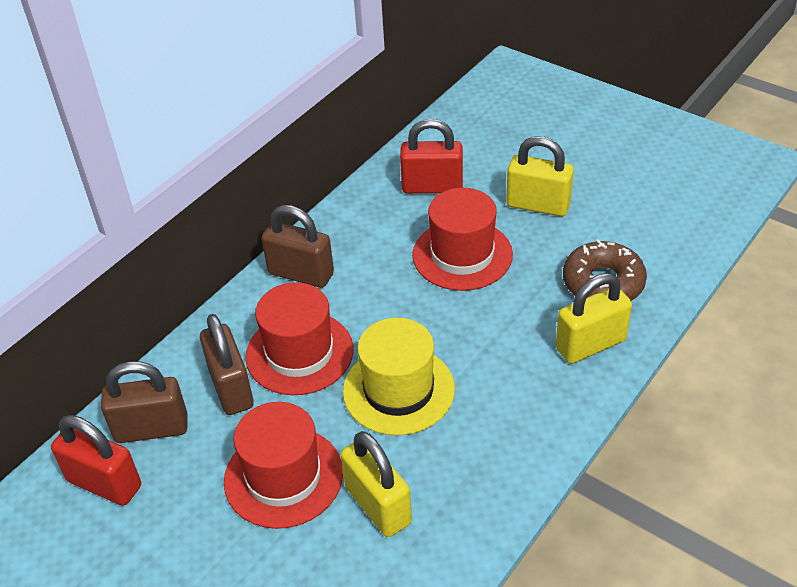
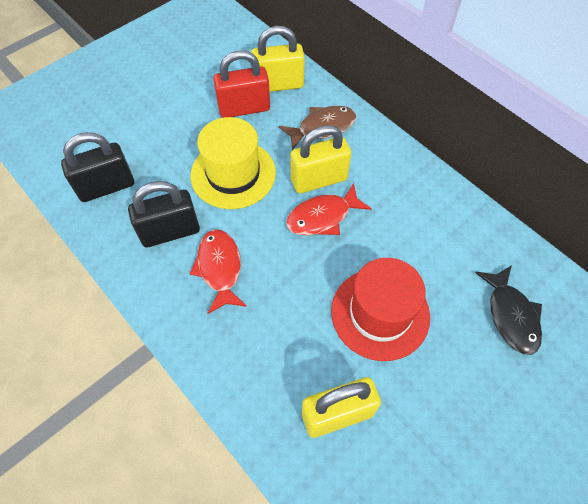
black fish: none = 0 -> [475,265,542,355] = 1
black padlock: none = 0 -> [61,132,134,202] [128,181,200,247] = 2
brown donut: [563,240,647,301] = 1 -> none = 0
brown fish: none = 0 -> [279,106,357,150] = 1
brown padlock: [101,361,188,443] [200,314,254,415] [261,205,334,288] = 3 -> none = 0
red fish: none = 0 -> [190,230,247,314] [286,183,372,235] = 2
red hat: [224,402,343,529] [245,282,353,395] [412,188,513,291] = 3 -> [331,258,430,361] = 1
red padlock: [51,415,141,506] [400,119,463,194] = 2 -> [213,50,270,118] = 1

